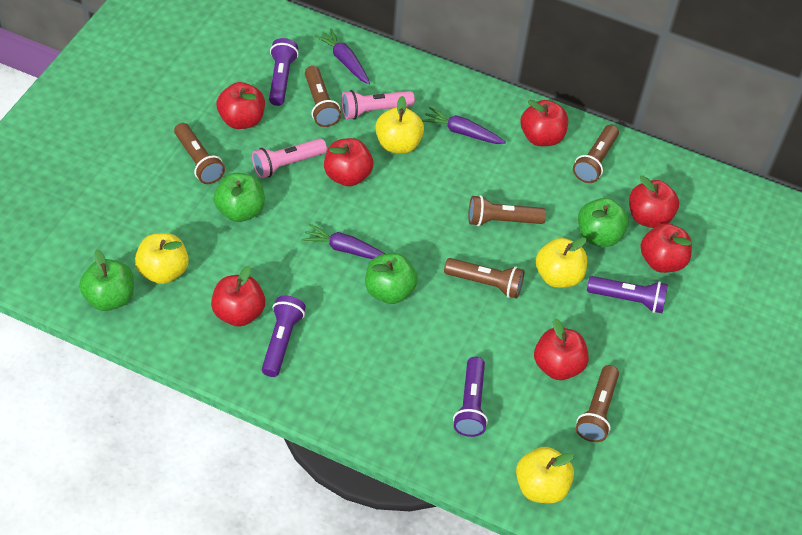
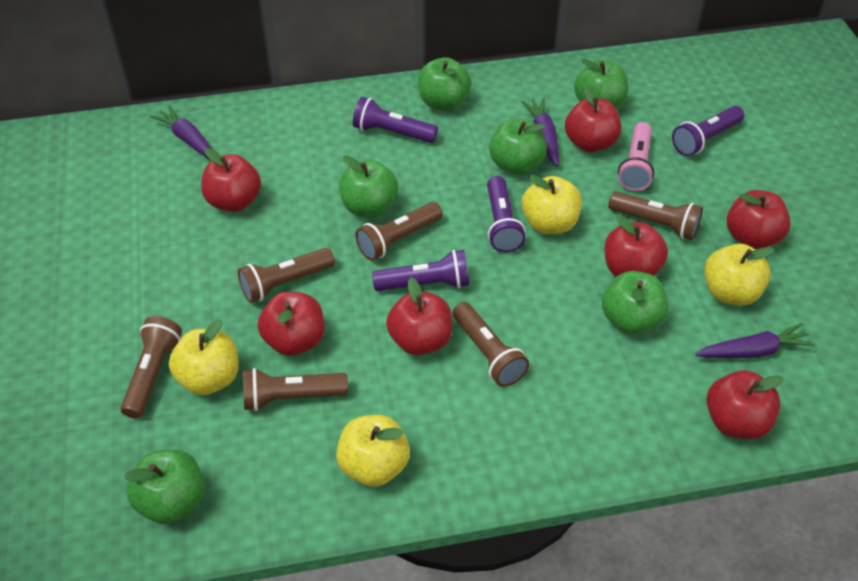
green apple: [79,249,134,311] [214,173,265,222] [365,253,418,304] [578,198,629,247] = 4 -> [124,450,205,524] [339,156,398,217] [418,57,471,111] [489,119,547,174] [574,59,628,109] [602,271,669,334] = 6
pink flashlight: [252,138,327,178] [341,90,415,120] = 2 -> [618,122,654,191] = 1

